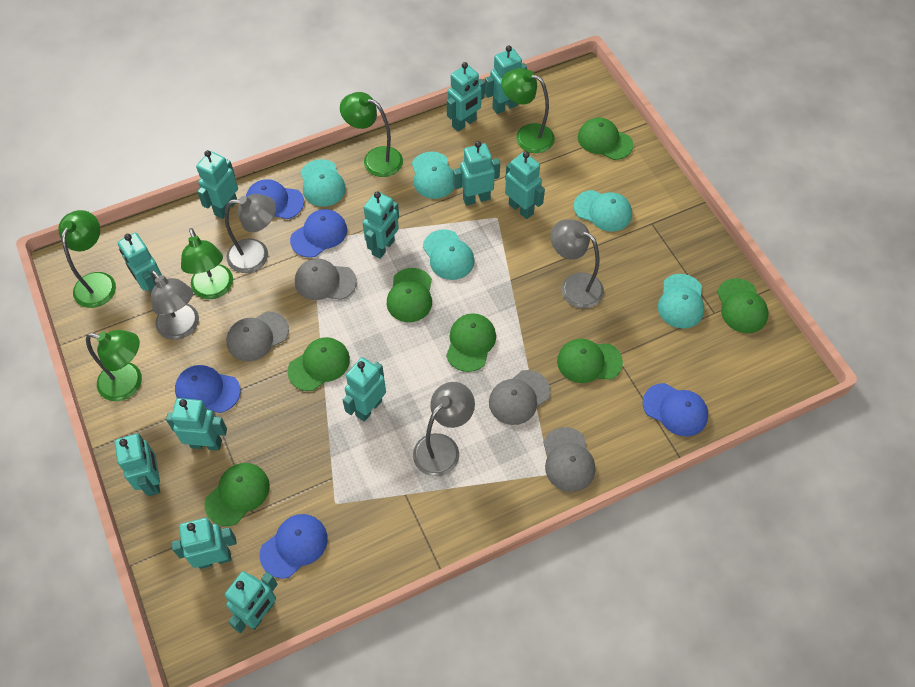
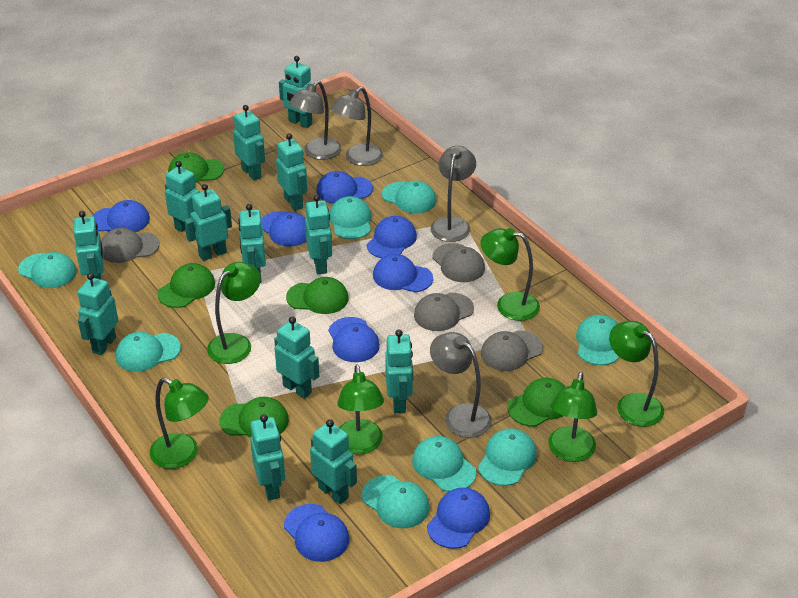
blue cap: [175,365,241,413] [246,179,304,219] [260,514,328,579] [290,209,347,258] [643,383,708,437] = 5 -> [93,200,150,232] [261,211,306,247] [284,504,349,562] [316,171,373,203] [328,317,380,362] [367,216,417,258] [373,254,433,293] [427,488,490,549] = 8
green cap: [204,463,270,526] [287,337,350,391] [387,268,432,322] [446,313,496,372] [557,339,623,383] [578,117,633,160] [717,278,768,333] = 7 -> [157,263,215,308] [168,152,224,183] [220,397,289,438] [286,277,348,314] [508,378,566,427] = 5
green lamp: [58,210,116,308] [86,330,142,401] [181,228,233,299] [340,92,403,177] [502,68,555,153] = 5 -> [150,378,209,469] [207,262,261,364] [338,364,384,454] [480,228,540,321] [548,372,597,462] [609,321,664,427] = 6
turquoise cap: [301,159,346,207] [412,151,455,199] [423,229,475,280] [574,190,632,232] [658,274,704,329] = 5 -> [18,252,77,288] [116,332,181,372] [330,196,371,239] [362,475,430,528] [382,180,437,213] [412,436,476,492] [478,428,537,486] [576,315,618,365] = 8
turquoise robot: [115,433,160,496] [118,233,162,293] [166,398,227,451] [171,518,237,569] [196,150,238,219] [225,571,278,633] [343,357,386,422] [363,191,399,259] [447,62,485,132] [453,141,500,206] [485,45,527,114] [505,151,545,219] = 12 -> [74,211,104,279] [77,273,118,355] [165,161,200,232] [184,184,232,261] [233,105,265,181] [238,204,266,283] [250,414,285,500] [274,316,319,399] [276,133,307,211] [279,56,314,128] [305,195,332,274] [310,419,357,504] [385,330,413,413] = 13

